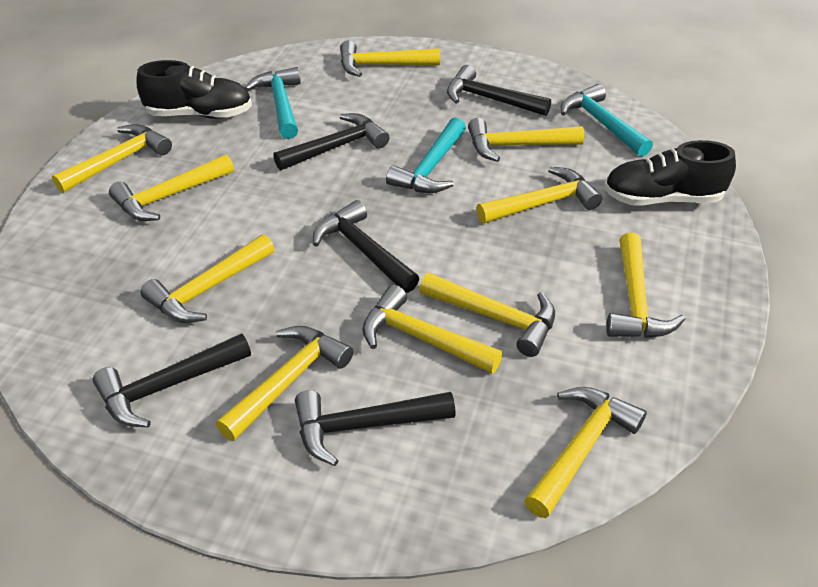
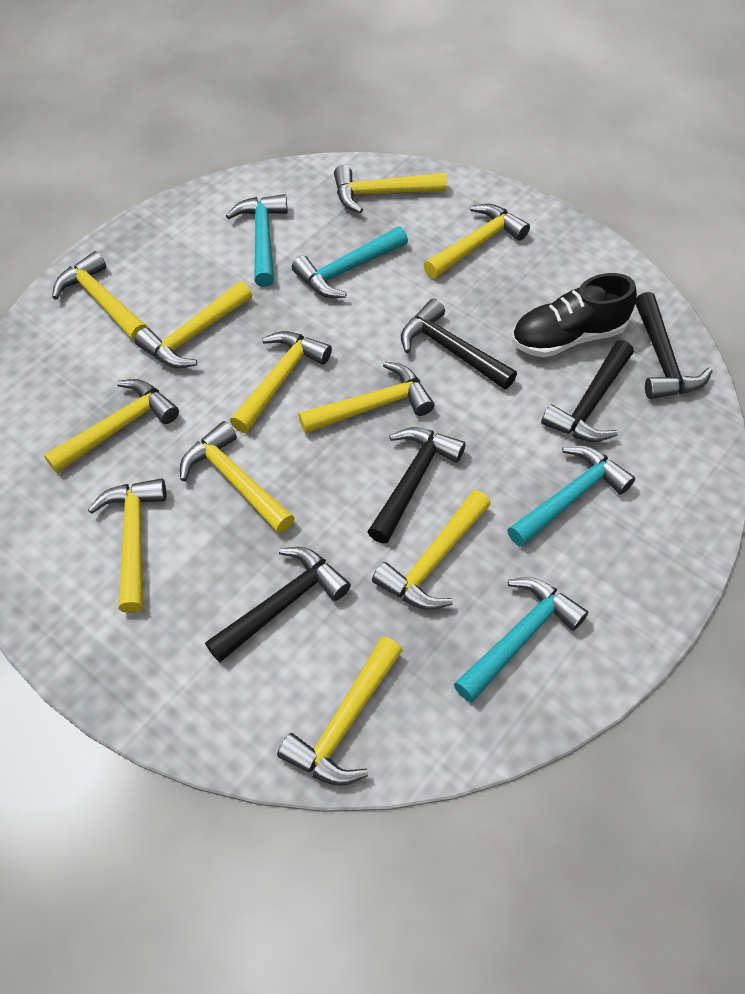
black shoe: [136,60,252,119] [604,140,736,206] = 2 -> [512,273,637,357] = 1
turquoise hammer: [245,67,301,139] [386,117,466,193] [561,84,653,157] = 3 -> [226,194,288,287] [292,226,408,298] [454,577,588,702] [507,445,635,547] = 4

